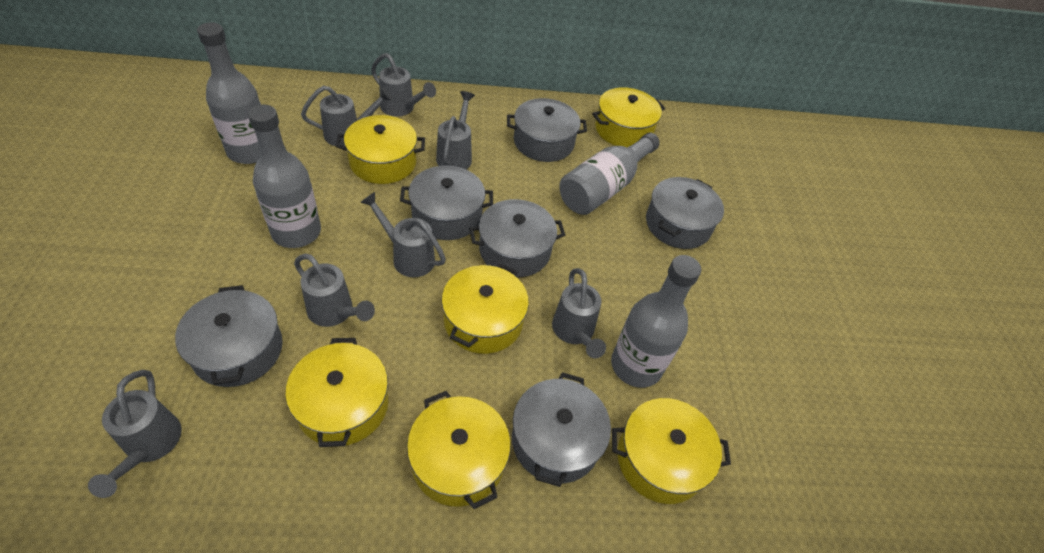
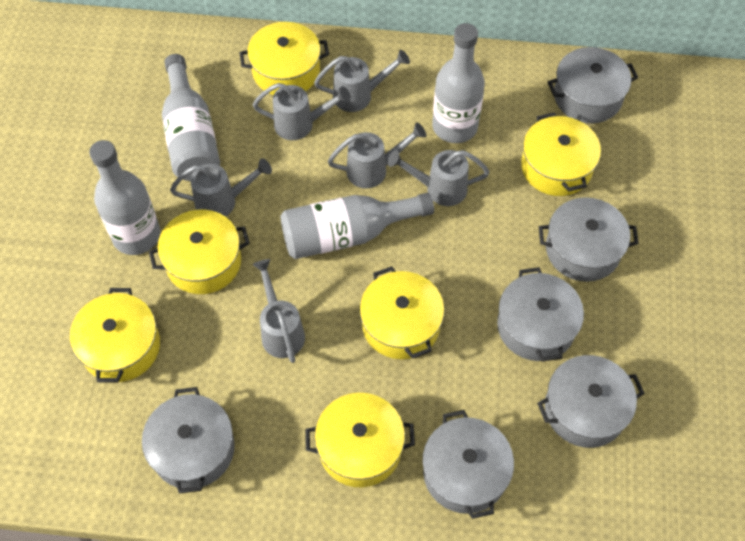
grey watering can: [88,370,182,498] [294,254,375,327] [301,86,393,146] [360,192,446,277] [371,53,436,117] [436,91,475,169] [552,268,606,358] = 7 -> [170,158,272,217] [252,259,305,363] [253,83,351,140] [314,50,410,112] [328,123,427,188] [387,150,490,206] = 6

